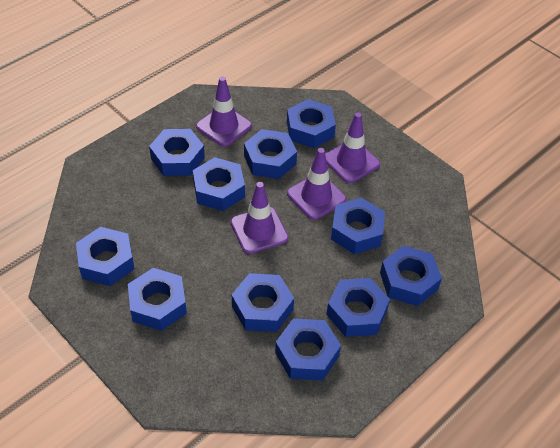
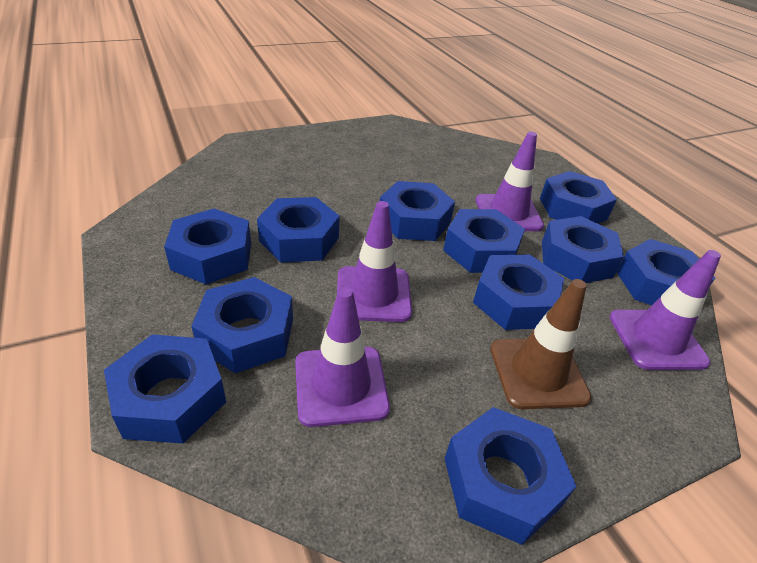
brown traffic cone: none = 0 -> [490,279,591,409] = 1

